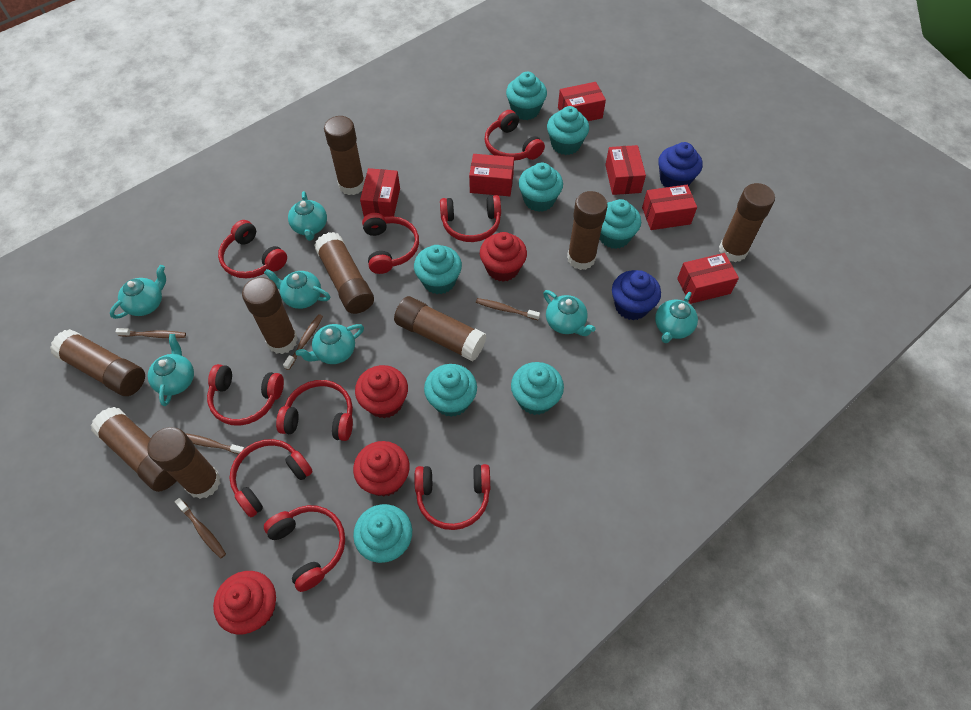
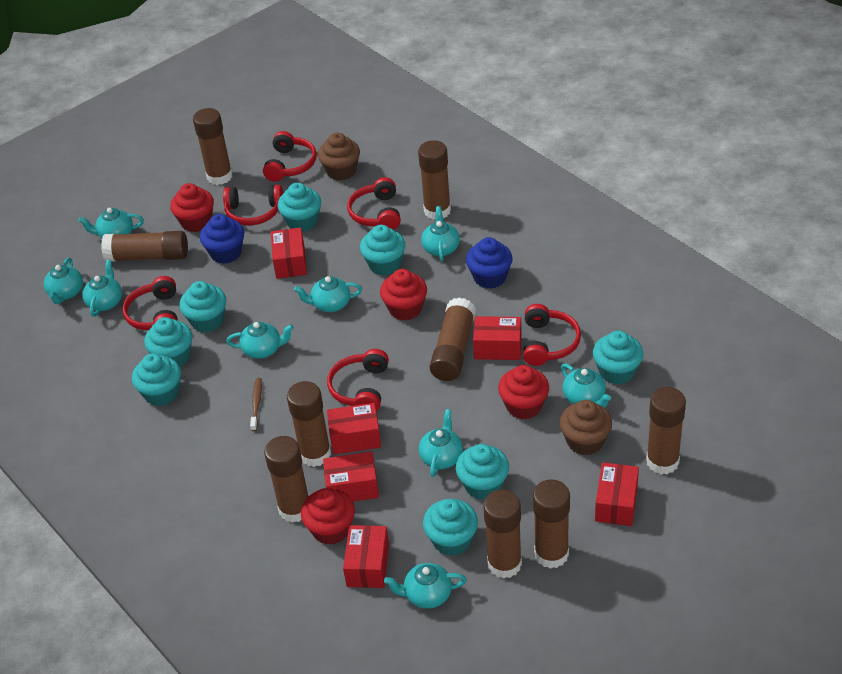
brown cupcake: none = 0 -> [318,132,360,181] [559,400,612,456] = 2
brown toothbrush: [115,328,186,338] [175,498,226,559] [185,433,245,454] [283,314,323,370] [476,298,540,320] = 5 -> [250,378,262,431] = 1
red headphones: [207,364,284,426] [218,220,287,278] [229,439,313,517] [264,505,345,592] [276,380,353,441] [362,213,419,274] [414,464,490,530] [440,195,501,242] [485,110,545,161] = 9 -> [122,276,178,330] [223,185,283,225] [263,131,317,182] [327,349,389,411] [347,177,401,230] [523,304,581,366] = 6
turquoise teapot: [110,265,166,319] [148,334,194,406] [264,269,330,309] [288,191,327,241] [296,324,364,364] [543,290,595,336] [655,292,698,343] = 7 -> [44,258,83,304] [78,208,144,238] [82,260,122,317] [226,322,294,359] [294,276,362,312] [384,563,467,609] [419,409,463,477] [421,206,460,261] [561,363,611,408] = 9

